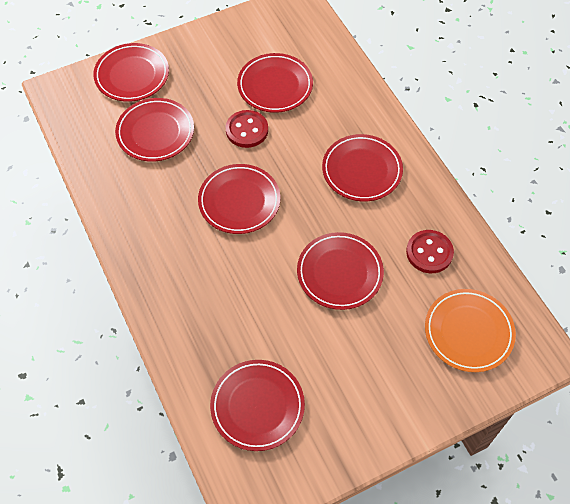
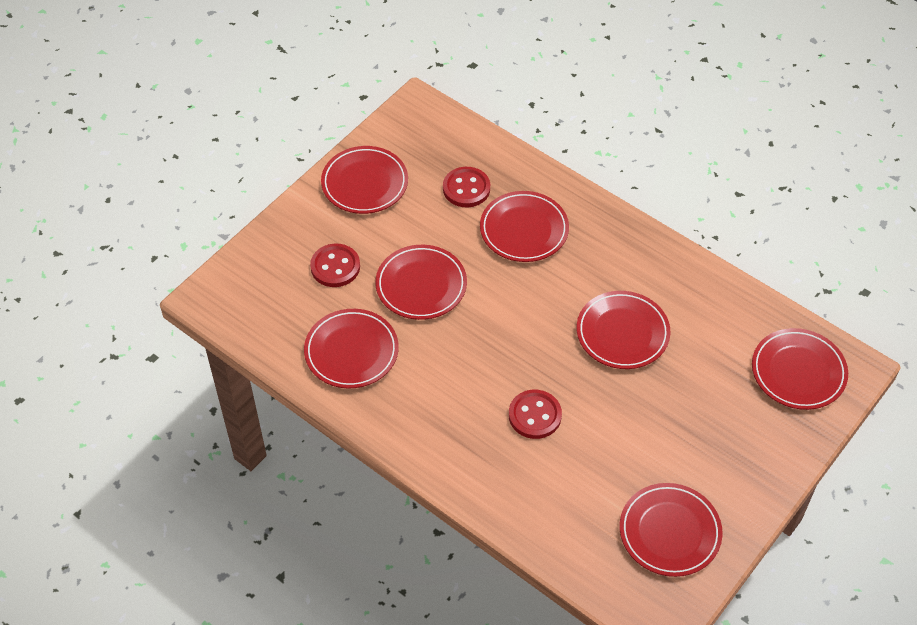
orange plate: [425,289,516,372] = 1 -> none = 0
red button: [225,110,268,148] [406,230,454,273] = 2 -> [310,244,360,287] [443,167,490,207] [509,390,562,439] = 3

